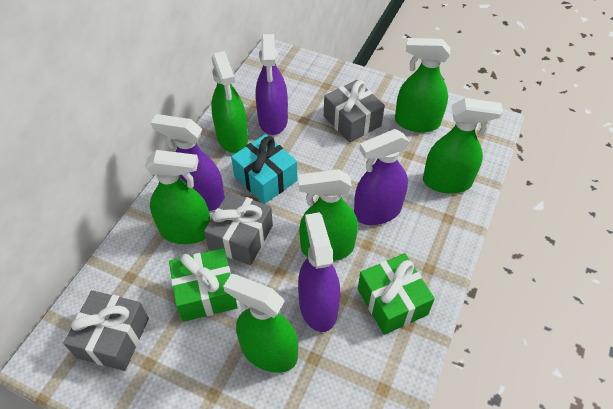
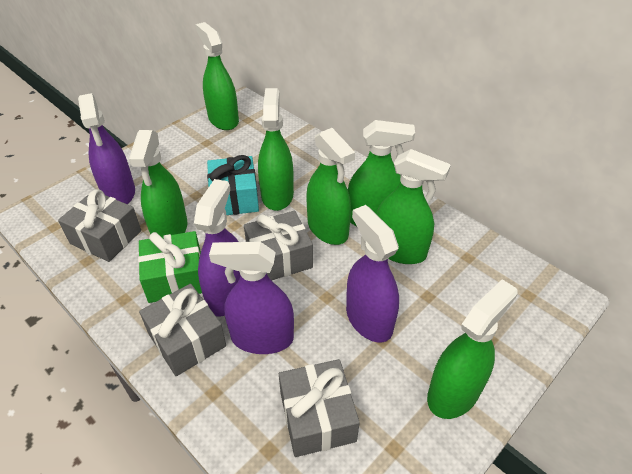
green gift: [169,248,238,322] [358,253,435,335] = 2 -> [138,231,202,303] = 1
green spray bottle: [145,150,210,244] [211,51,248,153] [223,274,298,373] [298,169,358,261] [395,38,450,132] [423,98,503,193] = 6 -> [129,130,187,237] [195,22,239,130] [258,88,294,211] [307,128,355,245] [348,120,415,226] [377,149,451,264] [427,279,518,419] = 7
grey gift: [63,290,149,371] [204,192,273,265] [324,80,385,143] = 3 -> [58,189,141,262] [139,284,226,376] [244,211,313,281] [279,359,360,457] = 4

